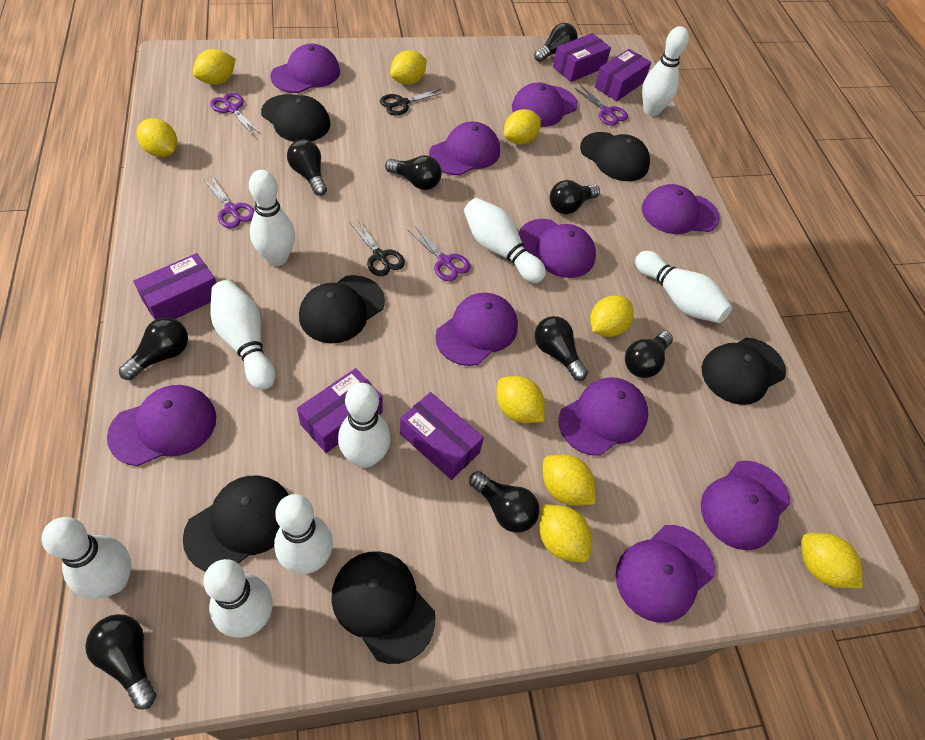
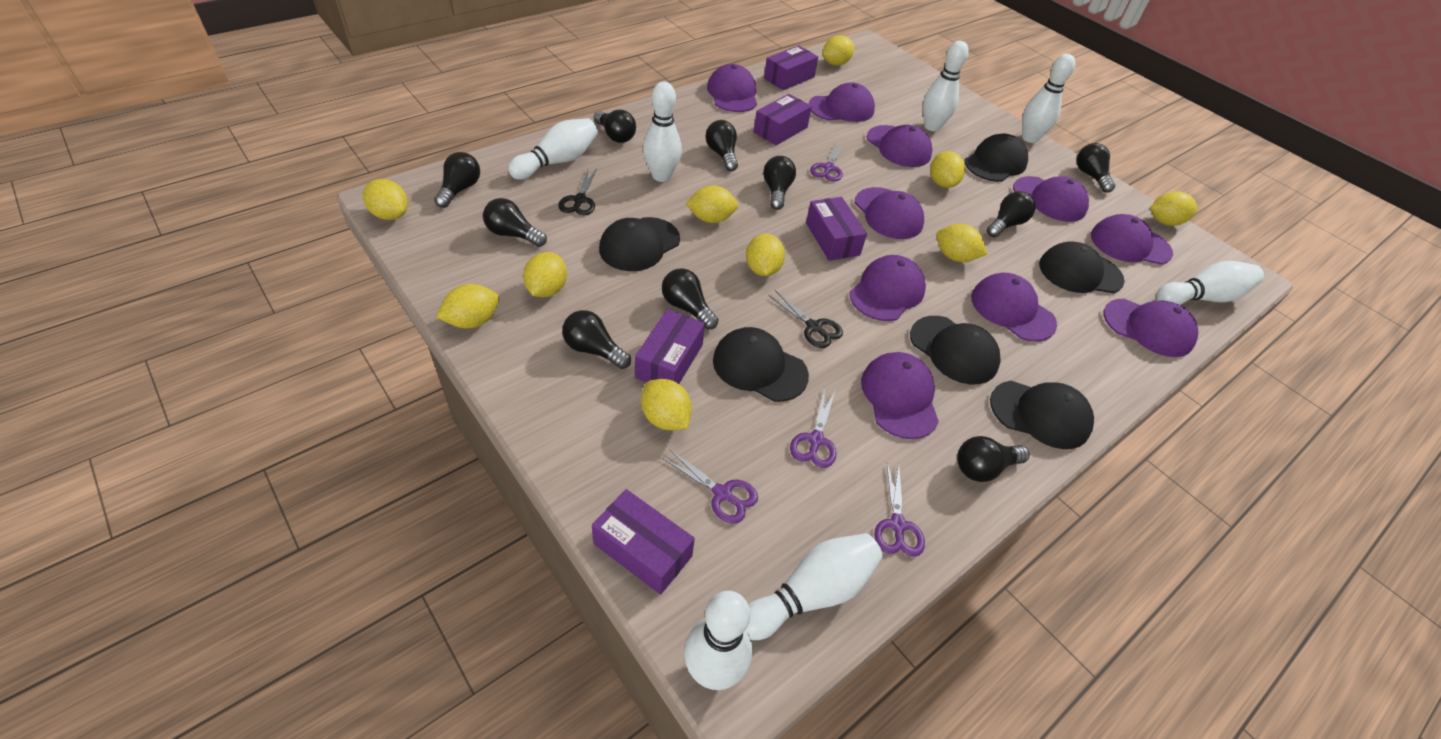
black light bulb: [85,614,156,710] [119,317,188,380] [287,139,327,196] [385,155,442,190] [469,471,540,533] [534,23,578,62] [535,316,588,381] [550,180,600,214] [625,331,673,378] = 9 -> [434,152,480,208] [483,198,547,247] [562,310,631,369] [594,110,636,143] [662,268,719,329] [706,120,738,171] [763,156,796,210] [957,436,1030,482] [987,191,1035,237] [1077,143,1115,193] = 10
white bowling pin: [41,517,131,598] [203,559,273,638] [210,280,275,390] [249,170,295,266] [274,494,333,574] [338,383,391,468] [464,198,546,283] [635,251,732,323] [642,26,689,116] = 9 -> [508,118,598,180] [643,81,682,182] [684,591,752,690] [746,533,883,640] [923,41,969,131] [1022,54,1075,143] [1156,261,1264,305] = 7
yellow lemon: [137,118,177,157] [193,49,236,85] [390,50,427,85] [497,376,545,423] [504,109,541,145] [539,504,592,562] [543,455,595,506] [590,295,634,337] [802,533,862,588] = 9 -> [363,179,408,220] [436,284,499,328] [523,252,567,297] [641,379,692,430] [685,185,738,223] [746,234,785,276] [822,35,854,66] [930,151,965,188] [936,224,987,262] [1150,191,1198,226] = 10

